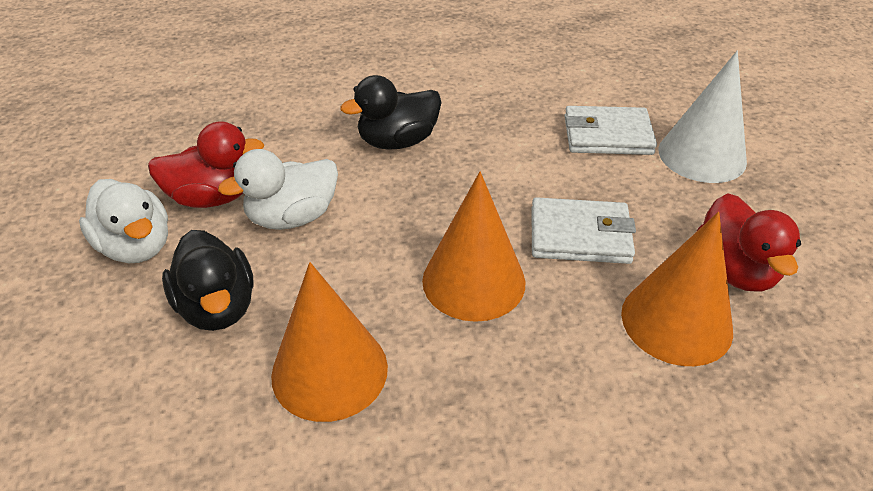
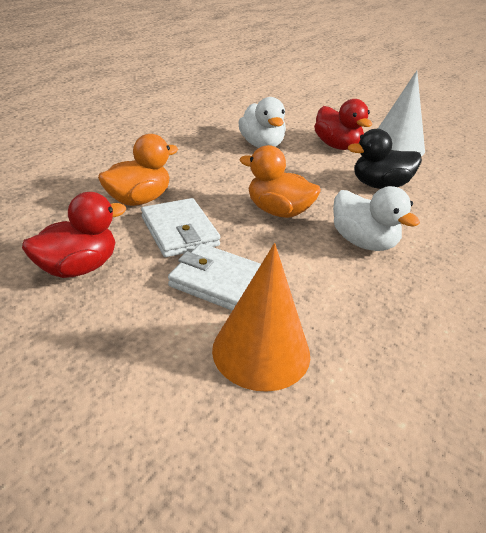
black duck: [162,230,254,331] [340,75,442,150] = 2 -> [348,129,422,189] = 1
orange cone: [271,262,388,422] [422,172,526,322] [621,212,733,366] = 3 -> [212,243,310,392] = 1
orange duck: none = 0 -> [98,134,178,206] [240,145,321,218] = 2

